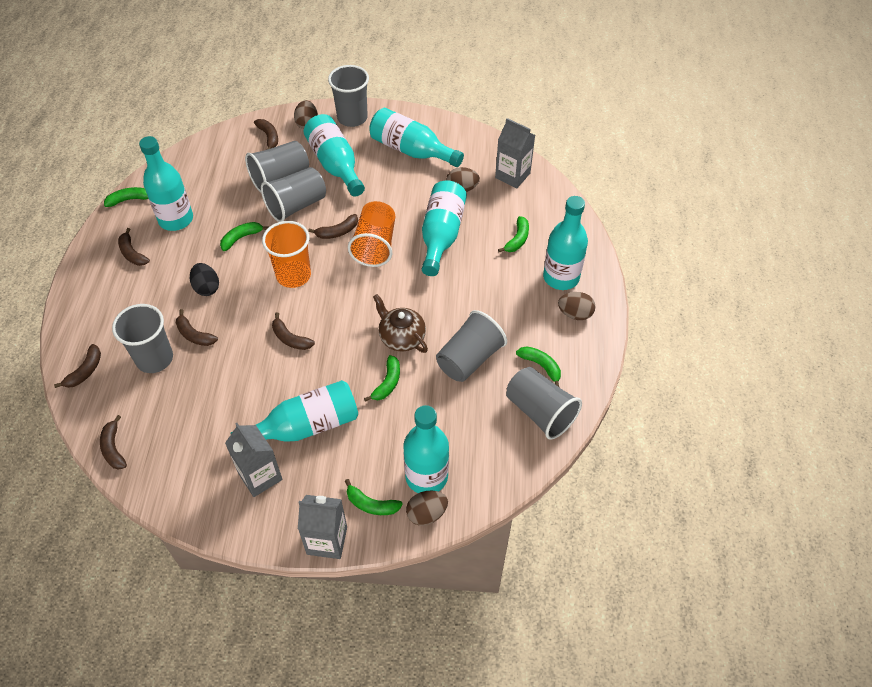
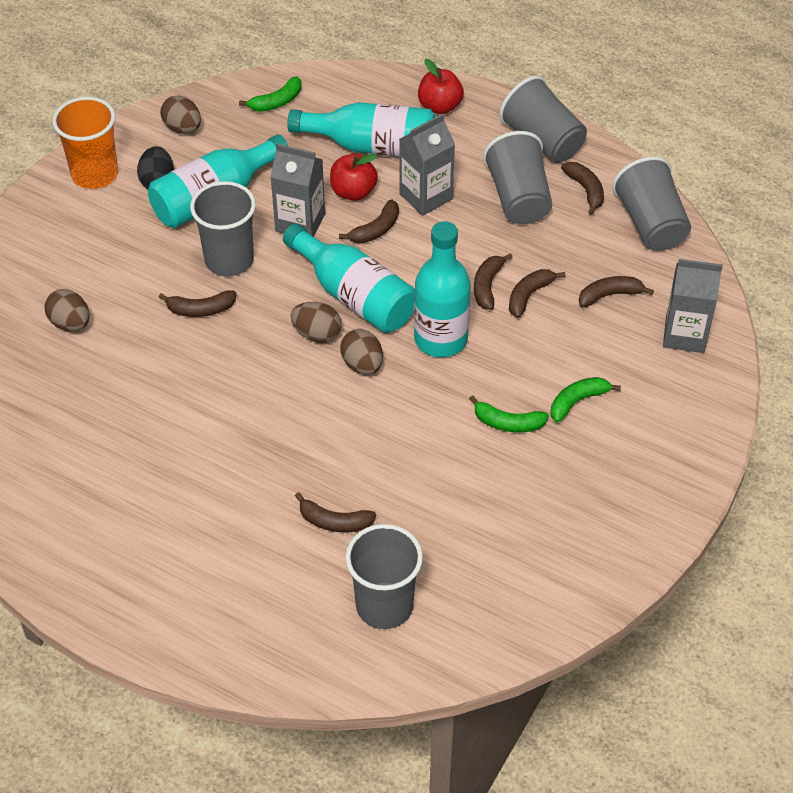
brown teapot: [373,294,428,353] = 1 -> none = 0
green banana: [104,187,148,207] [220,222,269,251] [345,479,403,515] [364,355,400,402] [498,216,529,252] [516,346,561,387] = 6 -> [239,76,301,112] [469,395,549,432] [551,377,621,423] = 3
grey cup: [112,304,173,373] [245,141,309,192] [261,167,326,222] [328,65,369,127] [436,310,507,382] [506,367,582,440] = 6 -> [190,181,256,276] [345,524,423,629] [483,131,552,224] [499,76,587,163] [612,156,691,251] = 5
orange cup: [262,221,311,288] [348,201,395,267] = 2 -> [52,97,118,189] = 1
red apple: none = 0 -> [330,154,378,201] [418,59,464,114] = 2
turquoise bottle: [139,136,193,231] [231,380,358,441] [304,114,365,197] [369,108,464,167] [403,405,449,493] [422,181,467,276] [543,196,588,290] = 7 -> [148,134,288,228] [283,224,415,333] [287,102,435,157] [414,221,471,357] = 4

